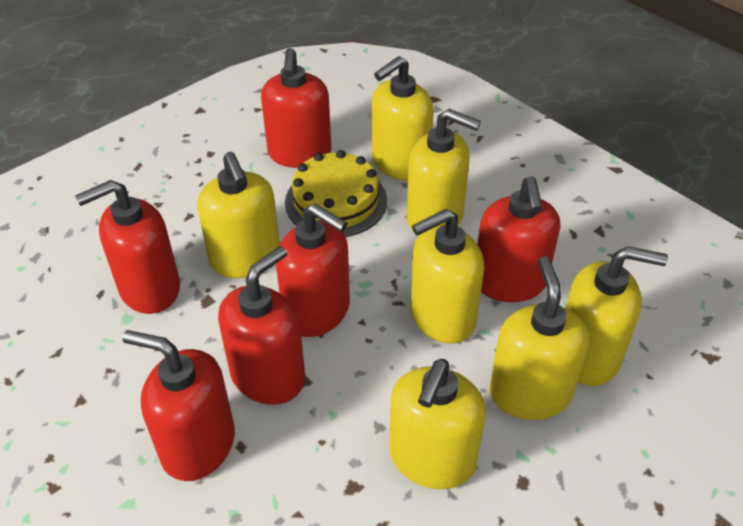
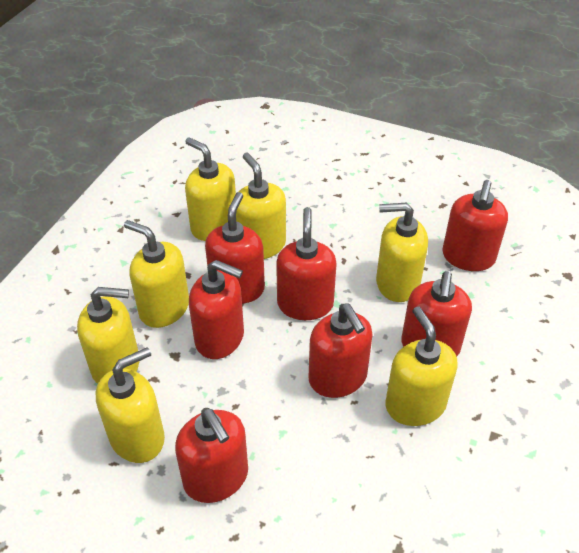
red soap dispenser: [75,180,180,314] [122,330,235,481] [218,246,305,405] [261,48,331,168] [276,203,350,337] [477,176,560,302] = 6 -> [175,408,248,503] [189,260,244,359] [205,192,265,304] [276,207,337,320] [309,304,373,398] [401,271,472,357] [443,180,508,271] = 7
yellow cake: [285,150,387,237] = 1 -> none = 0

